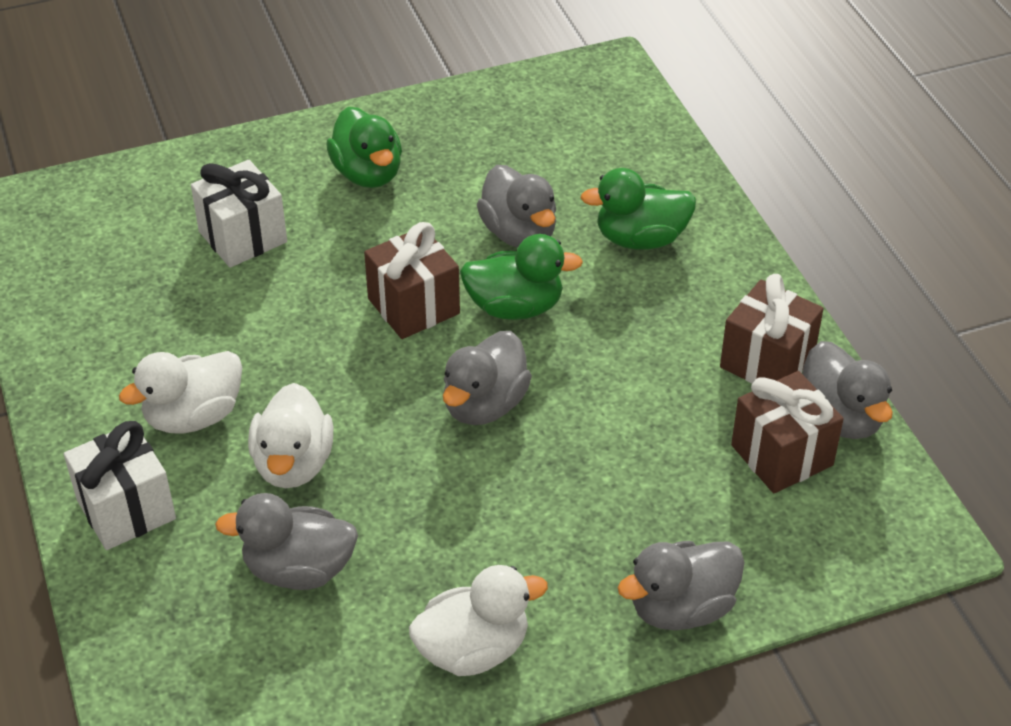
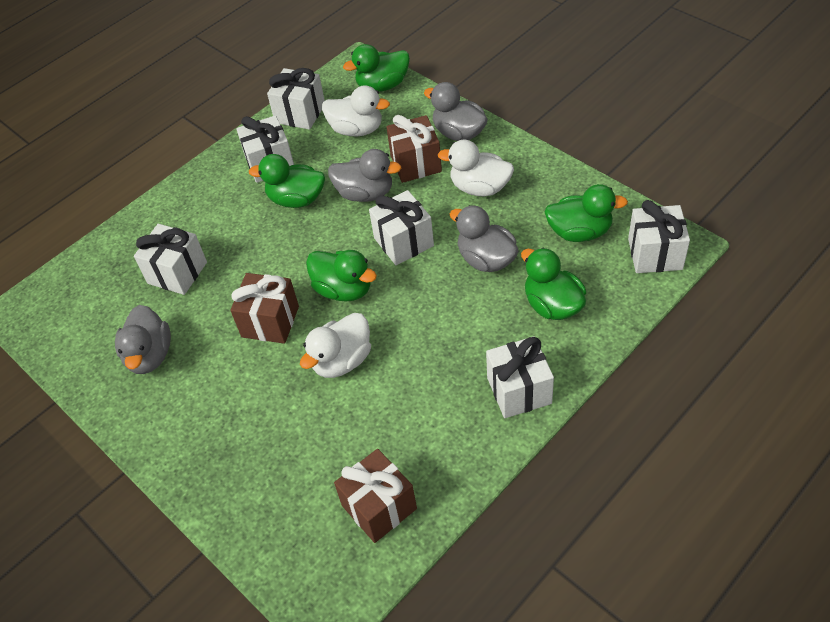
green duck: [326,107,402,188] [460,234,583,320] [581,168,696,250] = 3 -> [249,154,325,208] [306,250,377,302] [343,44,410,92] [521,248,586,320] [545,184,628,242] = 5
grey duck: [215,493,358,590] [443,331,532,425] [477,165,556,248] [618,541,745,630] [803,341,893,439] = 5 -> [115,305,171,374] [328,149,401,202] [424,82,488,141] [450,205,519,272] = 4
white gift: [64,421,176,550] [191,160,287,268] = 2 -> [134,224,207,295] [236,115,294,183] [267,68,325,130] [369,190,434,265] [486,336,554,418] [628,200,690,273] = 6

